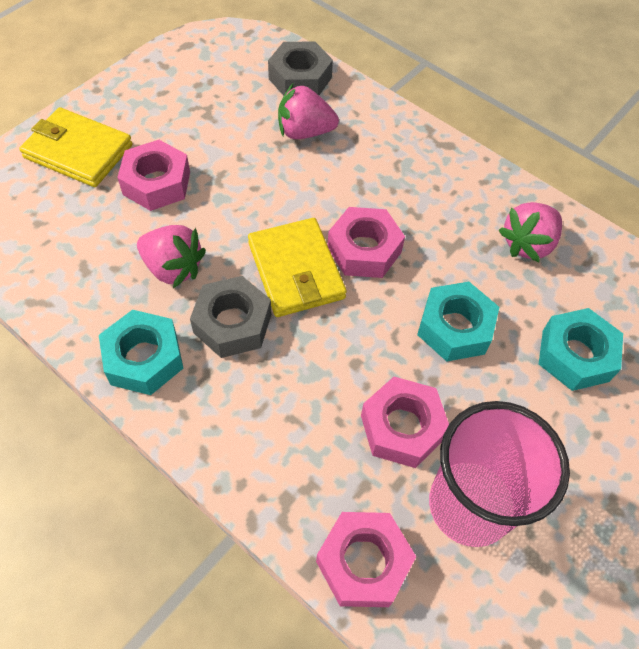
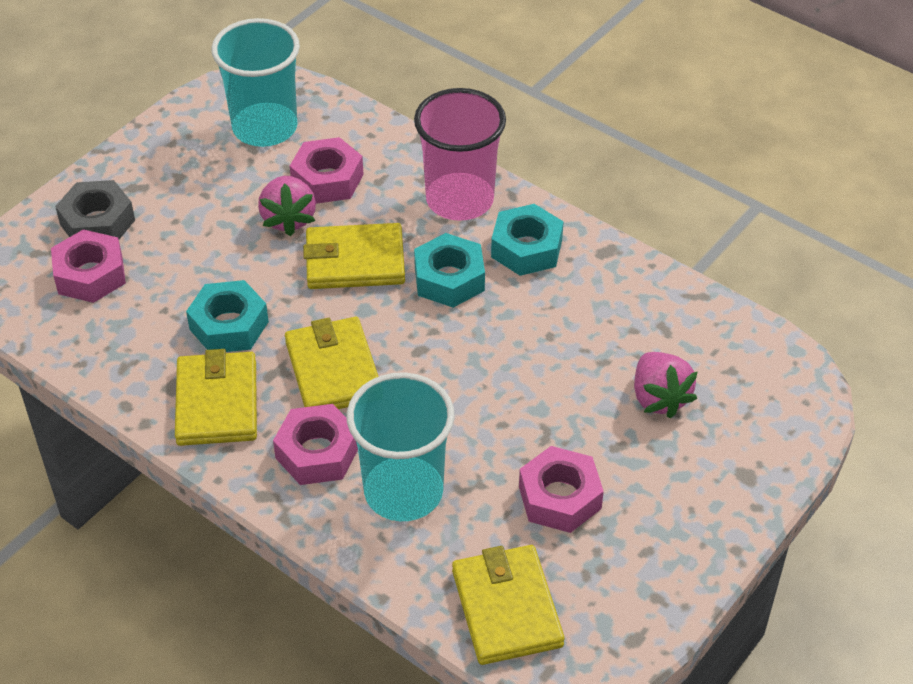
grey nut: [190,276,271,358] [268,41,333,96] = 2 -> [55,180,135,239] = 1
pink strawberry: [137,225,206,288] [278,84,339,139] [499,202,562,262] = 3 -> [258,176,316,236] [634,352,697,419] = 2
turquoise cup: none = 0 -> [211,18,300,147] [347,372,455,521] = 2
yellow wallet: [19,107,133,187] [248,218,347,317] = 2 -> [175,349,257,446] [285,317,379,409] [303,223,405,289] [452,545,565,665] = 4

